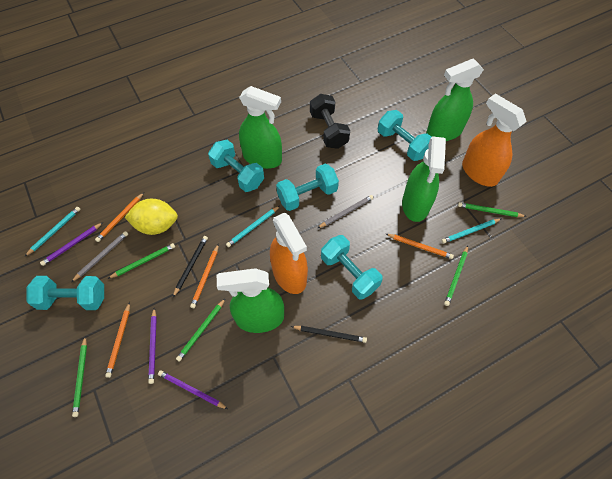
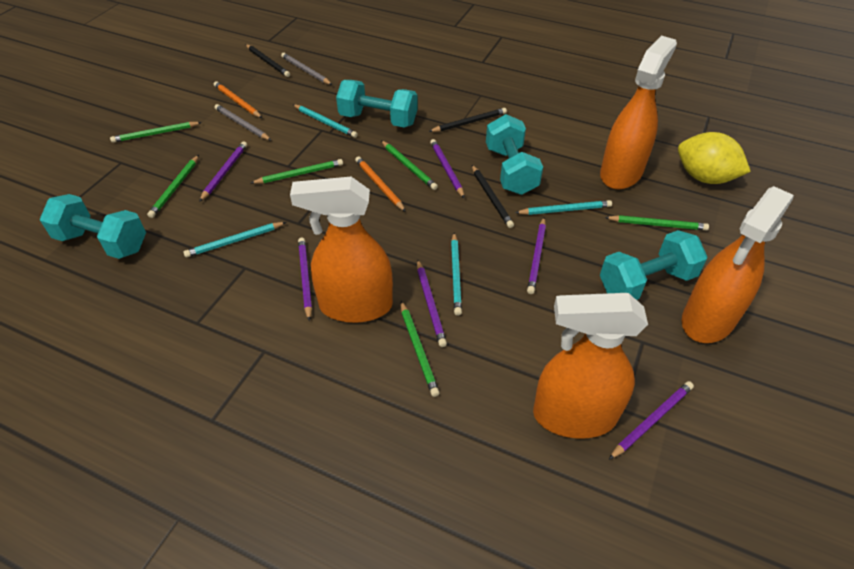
black dumbbell: [310,94,350,149] = 1 -> none = 0
black pencil: [173,236,208,297] [291,326,367,343] = 2 -> [245,44,290,77] [429,108,507,132] [472,165,514,228] = 3
green pencil: [72,336,87,417] [108,243,175,279] [176,298,226,362] [444,246,468,306] [458,202,527,217] = 5 -> [110,122,202,143] [147,155,199,218] [251,159,343,184] [381,140,438,190] [401,301,440,397] [605,215,709,230] = 6
green spray bottle: [217,268,284,333] [239,86,282,169] [402,136,446,222] [427,59,484,141] = 4 -> none = 0
orange pencil: [95,193,144,242] [105,302,130,378] [190,244,219,308] [386,234,454,259] = 4 -> [214,81,262,118] [355,156,406,212] = 2
orange spray bottle: [270,213,308,294] [462,93,527,187] = 2 -> [290,177,393,323] [533,293,648,439] [600,36,677,189] [682,186,794,343] = 4
purple pencil: [40,222,103,266] [148,308,157,384] [158,370,228,409] = 3 -> [199,141,247,202] [298,238,312,321] [417,259,447,347] [430,139,465,198] [527,217,546,294] [609,381,694,460] = 6
turquoise dumbbell: [26,276,104,310] [208,140,264,192] [276,164,339,211] [321,235,383,300] [378,110,431,161] = 5 -> [40,194,146,259] [336,80,418,128] [486,114,543,195] [600,230,707,300] = 4
turquoise pencil: [25,207,81,256] [226,206,280,247] [441,219,501,244] = 3 -> [183,222,286,257] [293,104,358,138] [451,233,462,316] [515,200,612,215] = 4

